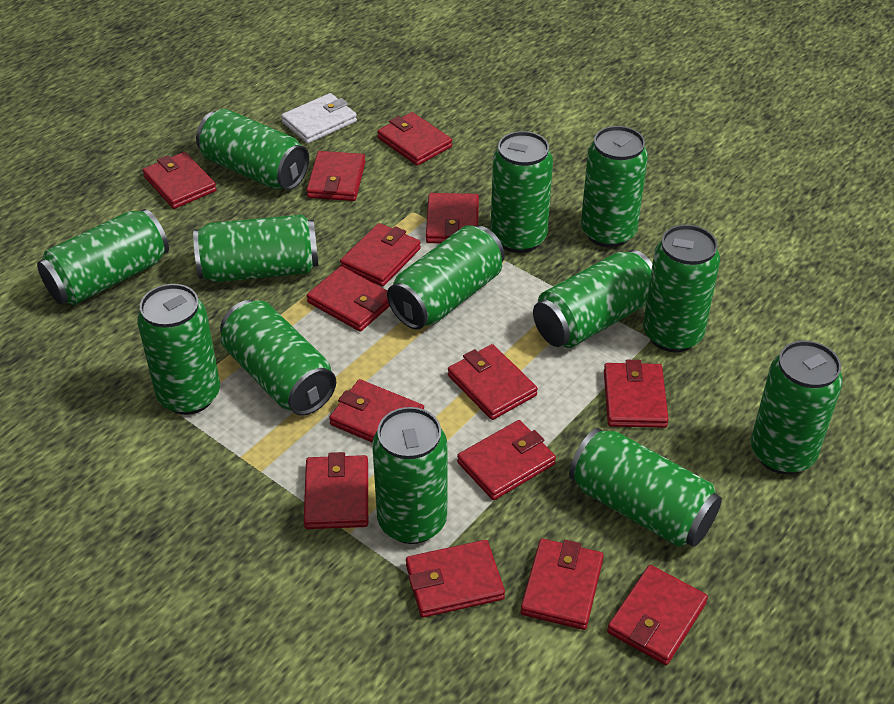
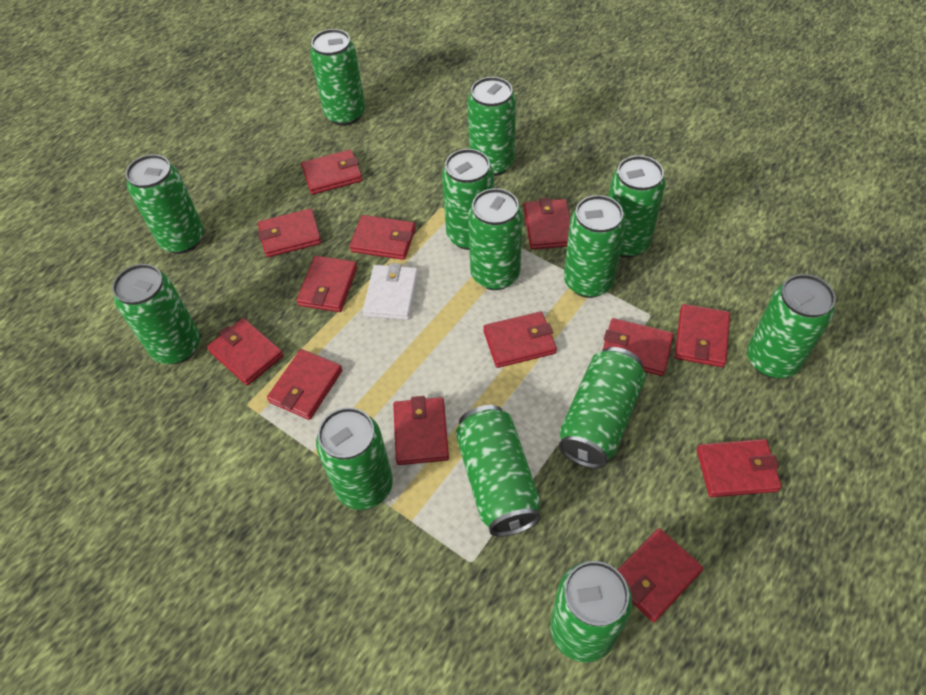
red wallet: [143,152,217,209] [304,452,368,529] [306,151,366,201] [307,266,390,332] [329,379,424,442] [340,223,421,287] [377,112,452,166] [406,540,505,618] [426,193,479,243] [448,344,538,420] [457,420,556,500] [521,539,604,630] [604,360,669,428] [607,565,708,665] = 14 -> [207,318,284,386] [258,209,322,257] [267,349,342,420] [297,256,357,312] [301,149,362,195] [350,215,416,260] [393,396,449,465] [483,312,557,368] [524,197,570,249] [602,318,674,376] [617,528,703,622] [675,304,730,367] [697,439,782,497] = 13

